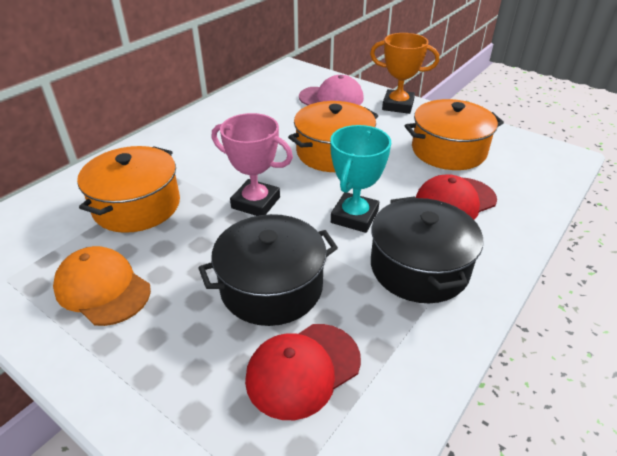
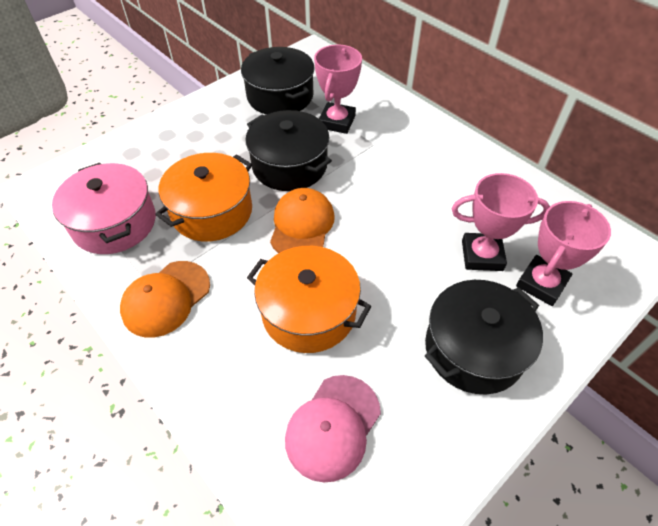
black pot: [198,214,338,326] [371,197,483,303] = 2 -> [241,47,315,115] [246,110,332,191] [425,280,543,394] = 3
orange cap: [53,246,151,326] = 1 -> [120,261,210,338] [270,188,335,253] = 2
orange pot: [77,146,180,233] [288,101,378,172] [405,99,504,170] = 3 -> [155,153,252,241] [247,246,371,353] = 2
orange trophy: [370,33,439,114] = 1 -> none = 0
pink pot: none = 0 -> [52,163,156,254] = 1
pink trophy: [212,113,293,216] = 1 -> [314,45,362,134] [452,173,550,271] [516,201,611,306] = 3
red cap: [245,324,361,420] [416,174,497,220] = 2 -> none = 0
turquoise trophy: [330,125,391,233] = 1 -> none = 0

